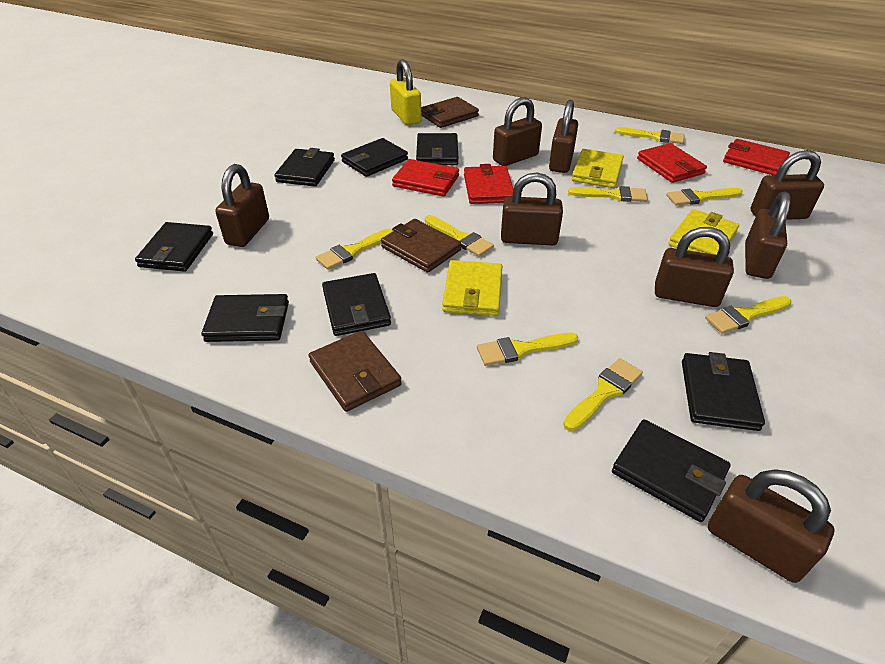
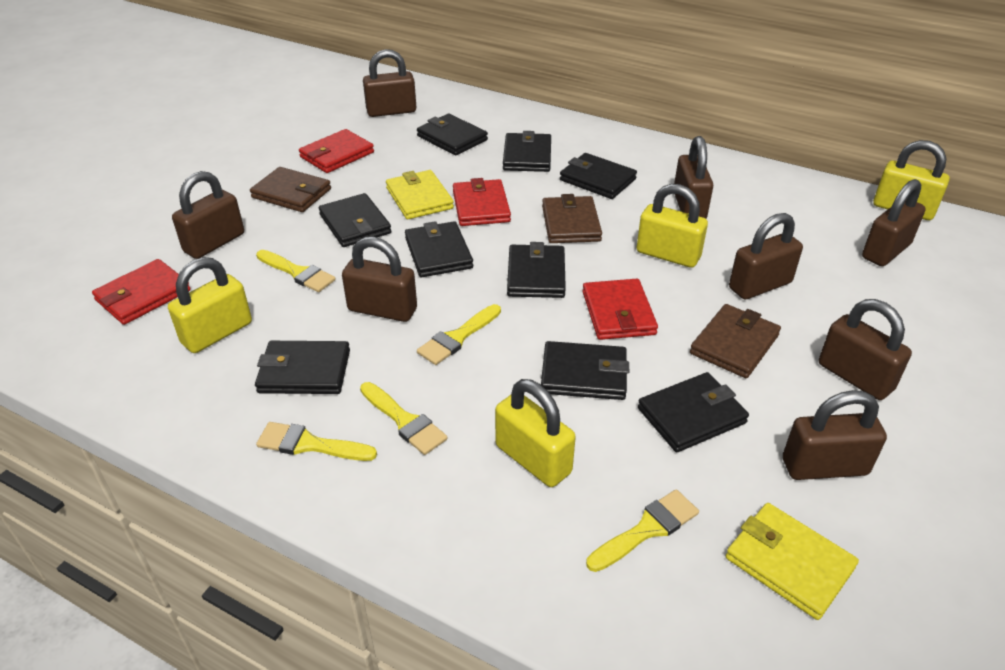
black wallet: [135,222,213,272] [201,294,289,342] [274,148,335,187] [322,273,391,336] [341,138,408,177] [416,133,458,165] [612,419,731,522] [682,352,765,431] = 8 -> [255,341,350,394] [319,193,391,247] [405,221,473,277] [417,114,488,155] [503,131,551,172] [507,242,566,298] [541,341,629,400] [560,153,637,199] [638,372,749,452] = 9
yellow brush: [316,228,394,270] [425,215,494,257] [477,333,578,366] [563,358,643,431] [568,186,648,202] [615,127,684,144] [666,188,743,205] [705,296,791,334] = 8 -> [256,250,336,292] [256,422,377,461] [360,382,448,455] [417,304,501,365] [586,489,699,572] = 5
yellow padlock: [390,59,422,125] = 1 -> [168,257,252,353] [495,379,576,487] [636,184,708,268] [873,140,950,220] = 4
yellow wallet: [442,260,502,316] [572,149,624,188] [668,209,739,255] = 3 -> [386,170,454,219] [726,503,859,620] = 2

